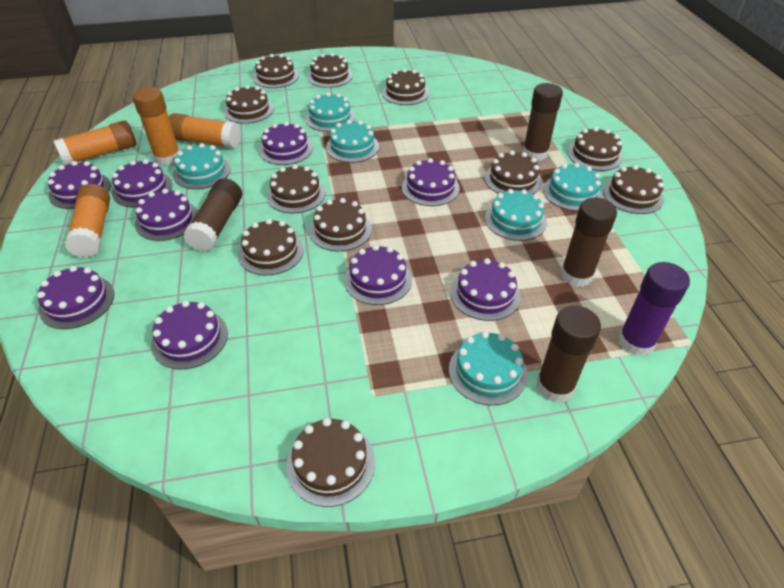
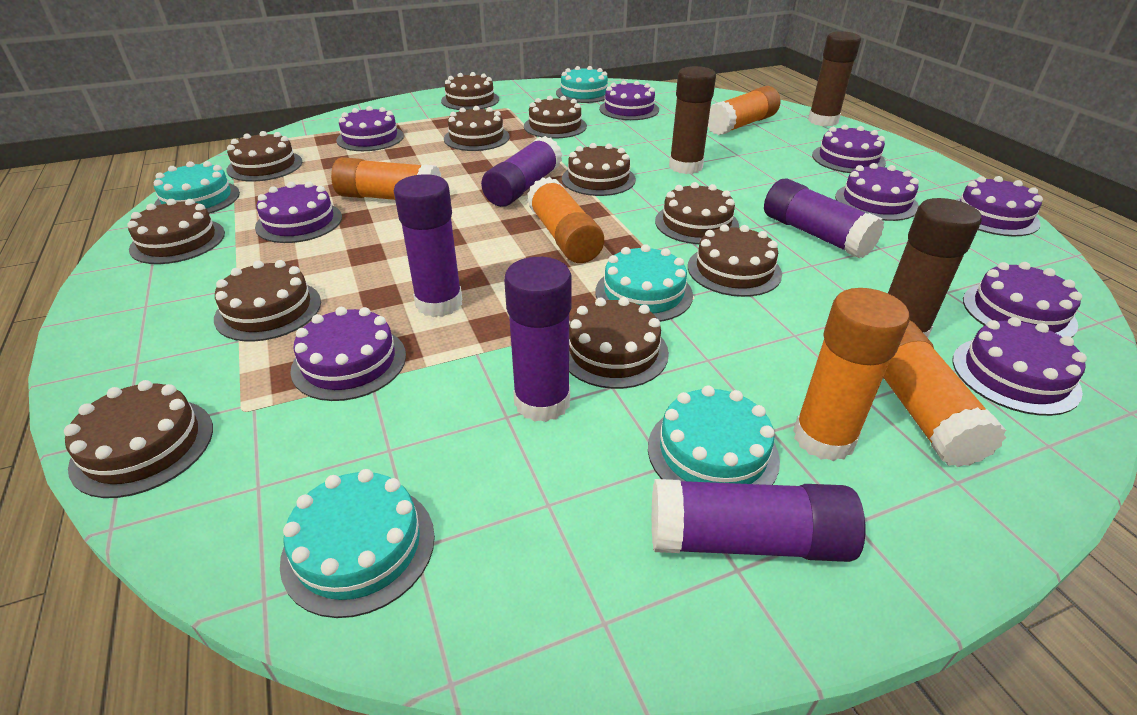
brown glue stick: [184,178,242,252] [522,83,563,161] [536,306,601,403] [561,197,617,287] = 4 -> [669,66,716,174] [808,31,861,127] [888,198,982,338] = 3
orange glue stick: [54,120,136,166] [65,184,110,258] [132,87,179,165] [169,113,241,148] = 4 -> [331,157,441,200] [527,177,604,263] [708,86,780,135] [793,288,910,461] [883,321,1007,467] = 5
purple glue stick: [618,262,690,356] = 1 -> [394,174,462,317] [481,136,562,207] [504,257,572,422] [651,479,865,562] [764,179,884,258] = 5
turquoise cake: [173,143,231,189] [305,92,355,132] [326,120,379,163] [449,331,527,405] [485,189,547,241] [543,163,603,211] = 6 -> [154,161,240,214] [280,469,435,618] [556,66,608,103] [595,244,693,322] [648,385,780,485] = 5

